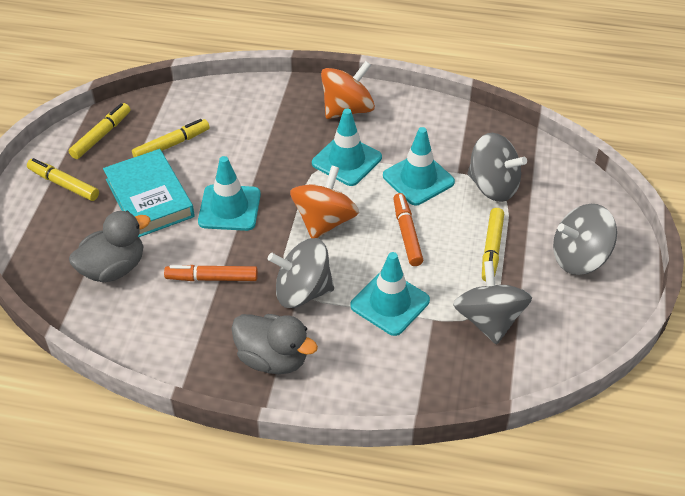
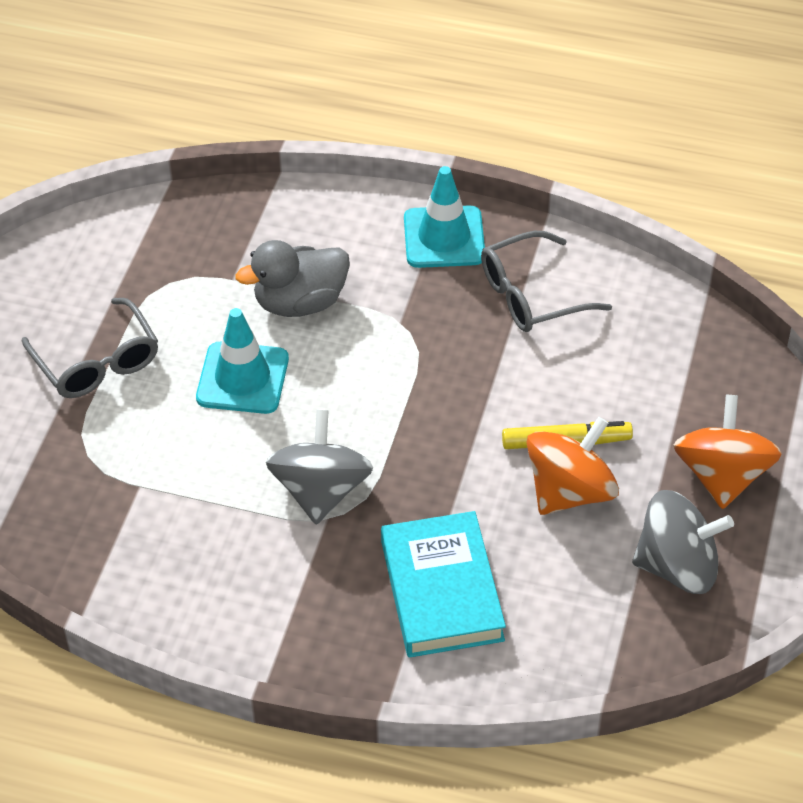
grey duck: [69,211,151,282] [231,314,318,374] = 2 -> [236,240,350,317] = 1
grey glasses: none = 0 -> [22,298,158,398] [481,231,612,332] = 2
grey spinning top: [268,238,334,308] [453,261,532,345] [467,133,527,202] [553,204,617,275] = 4 -> [266,410,373,525] [632,490,734,594] = 2
orange marker: [164,265,258,281] [393,193,423,266] = 2 -> none = 0
turquoise traffic cone: [198,156,261,231] [312,109,382,186] [350,252,430,336] [383,127,455,205] = 4 -> [196,308,289,414] [404,166,485,268] = 2
yellow marker: [27,158,99,201] [69,103,130,159] [132,119,210,157] [482,208,504,282] = 4 -> [502,421,633,449] = 1

